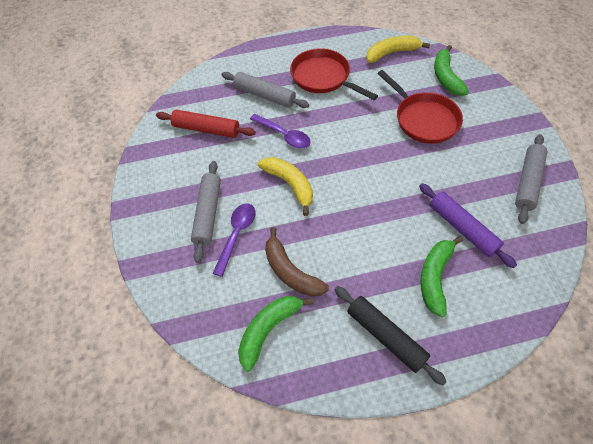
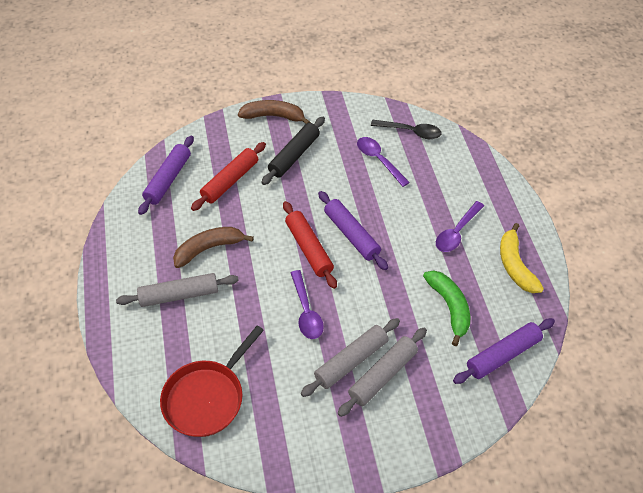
black spoon: none = 0 -> [371,120,441,139] = 1
brown banana: [265,227,329,297] = 1 -> [173,227,254,268] [238,100,310,124] = 2
green banana: [238,296,313,372] [421,236,463,317] [434,45,469,96] = 3 -> [423,271,470,346] = 1
purple rolling pin: [419,183,517,268] = 1 -> [138,136,194,215] [318,191,388,270] [453,318,555,384] = 3
purple spoon: [212,203,255,277] [250,114,311,149] = 2 -> [291,270,324,339] [357,137,410,187] [436,201,484,252] = 3
red pan: [290,48,378,100] [377,70,463,144] = 2 -> [160,326,264,437] = 1
red rolling pin: [156,109,256,138] = 1 -> [191,142,266,211] [283,201,337,289] = 2
yellow banana: [258,157,313,216] [366,35,430,63] = 2 -> [500,223,544,293] = 1

